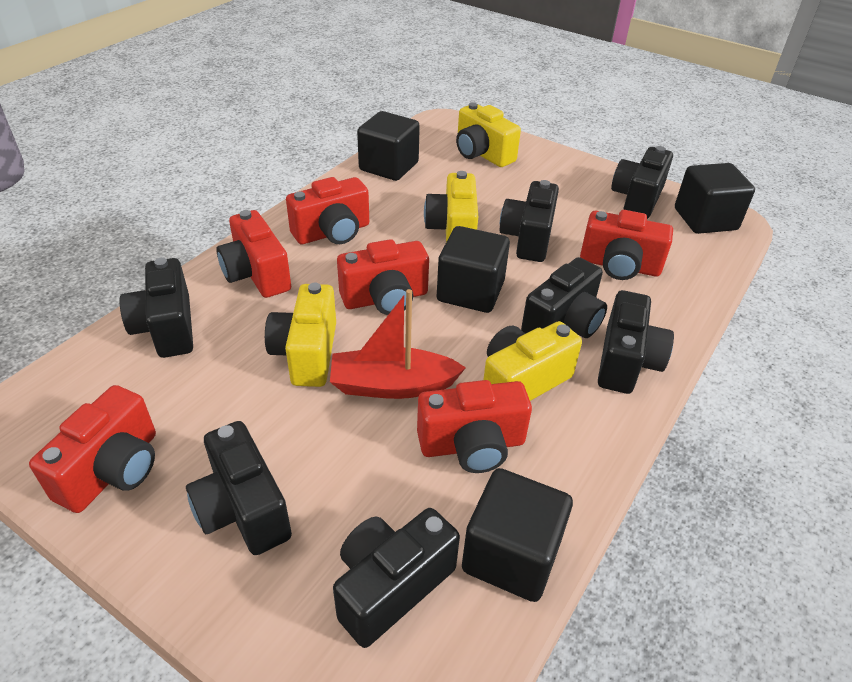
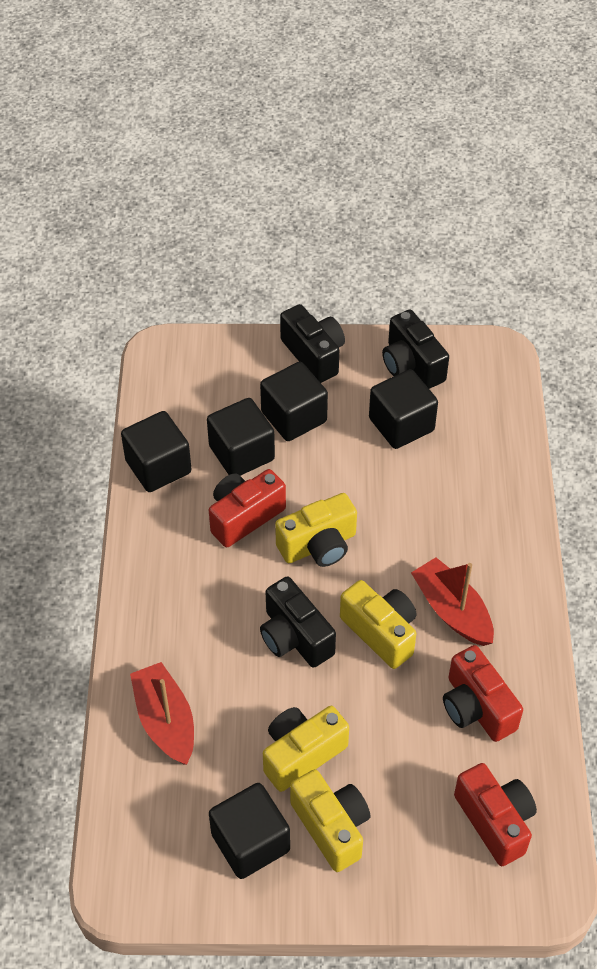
black camera: [119,258,193,358] [186,421,292,555] [333,508,460,648] [500,180,559,262] [521,257,607,338] [598,290,674,394] [611,146,673,219] = 7 -> [260,577,336,668] [280,304,345,383] [382,310,449,389] = 3
black cube: [357,111,420,181] [437,226,510,313] [462,468,573,602] [675,163,755,234] = 4 -> [121,411,191,492] [207,398,275,476] [209,783,290,879] [260,362,328,441] [369,369,438,449] = 5
red boat: [330,289,466,399] = 1 -> [130,662,194,765] [411,557,494,646] = 2
red camera: [29,385,156,513] [216,210,291,298] [286,177,369,244] [337,239,429,315] [417,380,532,473] [580,210,673,280] = 6 -> [209,469,286,547] [443,645,523,742] [454,763,537,866] = 3

